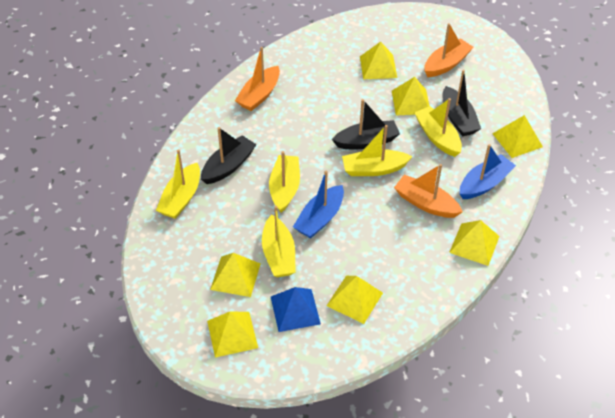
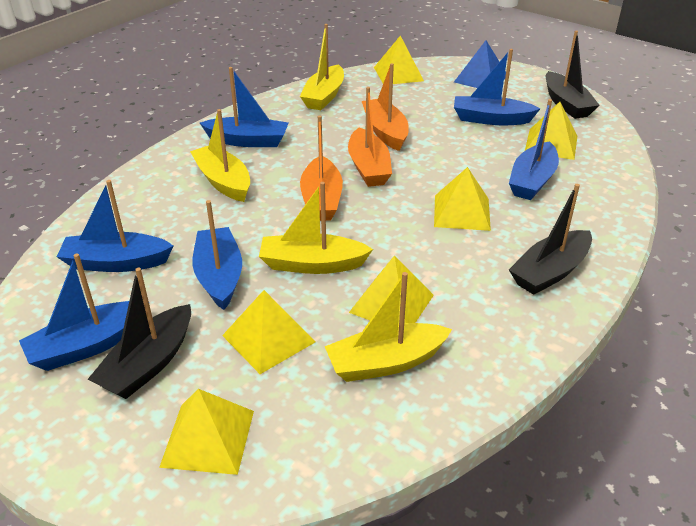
blue boat: [293,171,344,238] [460,144,516,199] = 2 -> [19,253,129,371] [57,180,173,272] [193,200,242,310] [200,67,289,147] [454,49,541,125] [509,99,559,200] = 6
yellow boat: [156,149,200,219] [262,206,296,277] [269,151,300,213] [342,125,412,176] [414,98,462,157] = 5 -> [190,109,250,202] [259,182,373,274] [300,24,344,110] [325,272,452,382] = 4
yellow pyramid: [207,311,258,358] [210,253,261,297] [327,276,383,324] [360,42,397,79] [392,77,429,115] [449,220,500,266] [492,115,543,158] = 7 -> [159,389,254,475] [222,290,315,374] [349,255,434,323] [374,36,424,84] [434,167,491,231] [525,102,577,160] = 6

